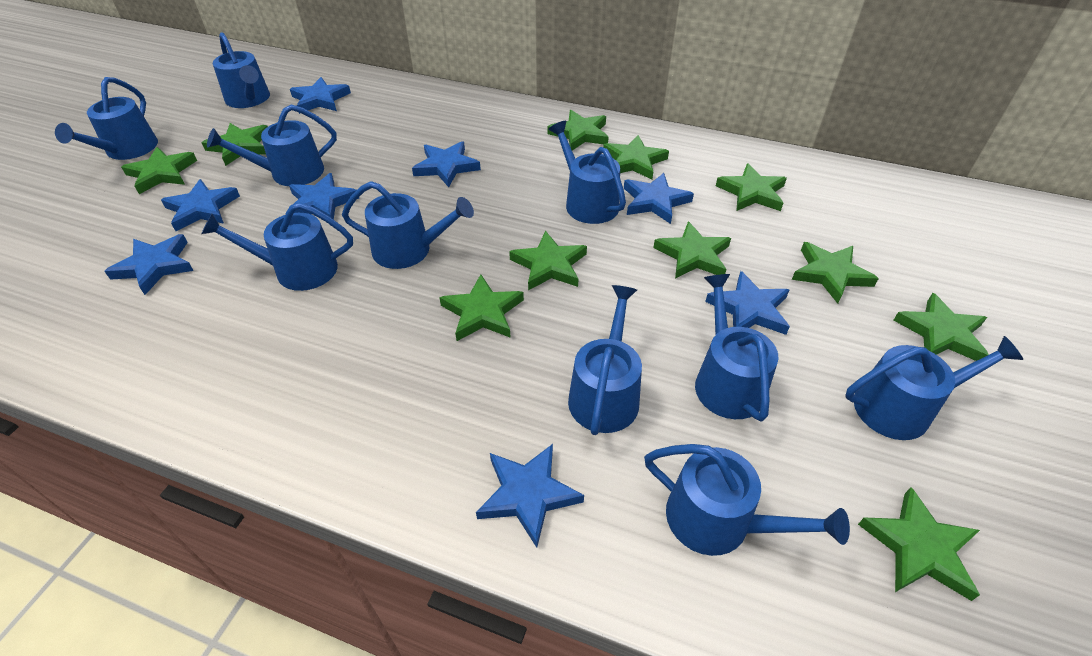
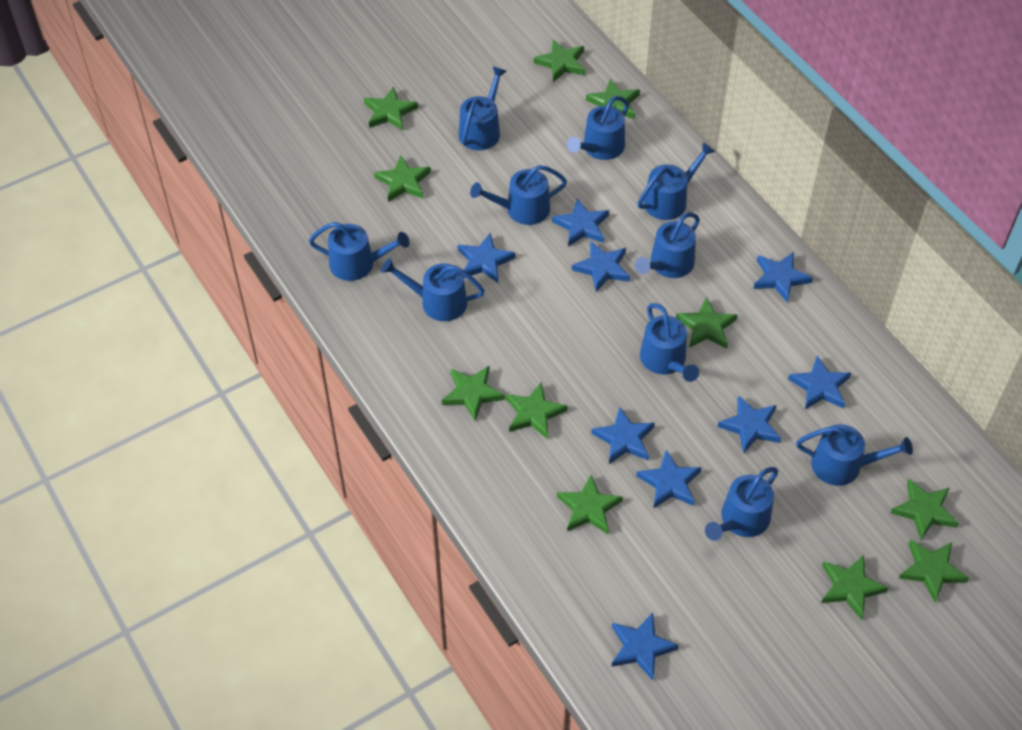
blue star: [105,234,194,295] [161,179,240,231] [289,173,359,220] [290,77,351,114] [412,141,481,187] [476,444,584,548] [624,173,694,224] [705,271,790,335] = 8 -> [458,233,515,283] [552,198,609,247] [572,241,630,292] [591,407,655,464] [611,613,679,681] [636,450,702,509] [718,395,781,453] [753,252,813,303] [788,355,851,409] = 9

